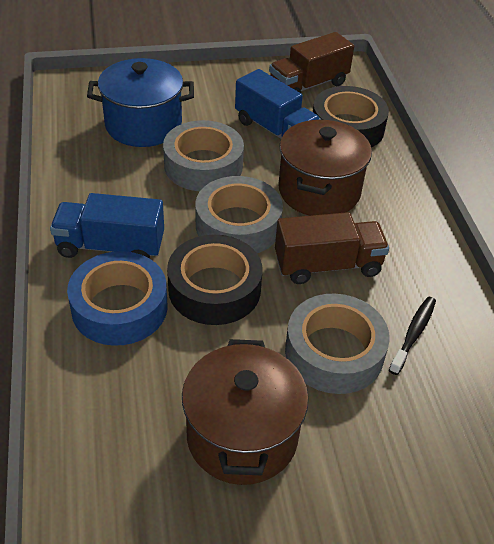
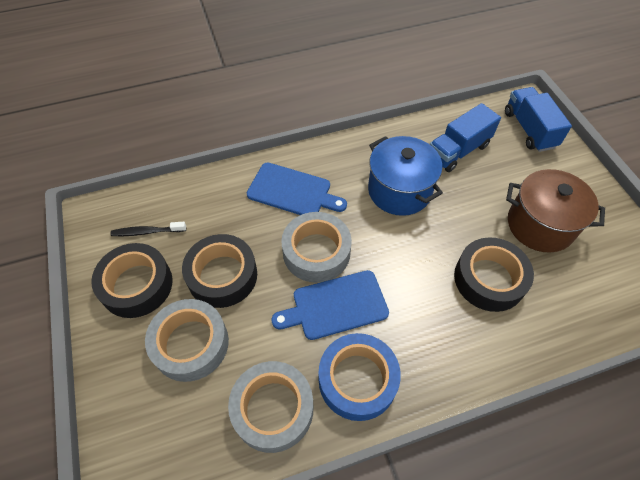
black tape: [167,235,263,325] [313,86,389,147] = 2 -> [91,243,173,318] [182,234,257,308] [454,237,534,312] = 3
blue cutting board: none = 0 -> [247,162,347,215] [272,270,389,340] = 2
brown pot: [182,339,309,485] [279,120,372,216] = 2 -> [506,169,605,252] = 1
brown truck: [269,32,354,93] [275,212,389,284] = 2 -> none = 0

